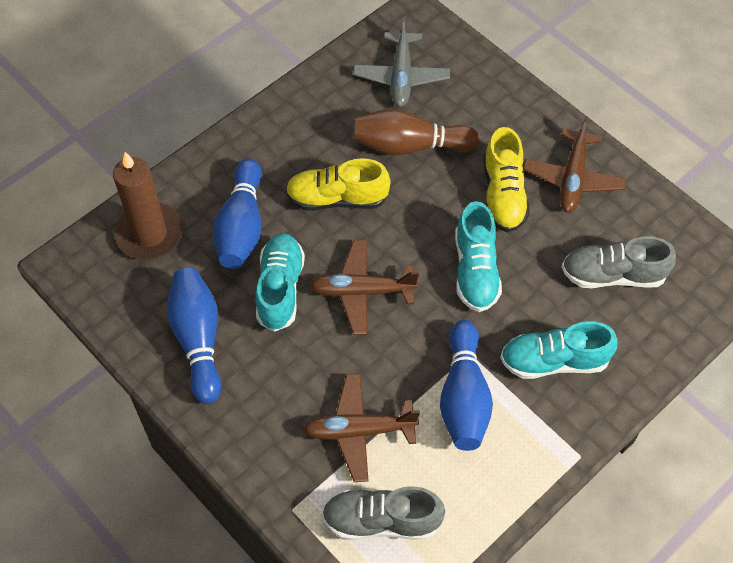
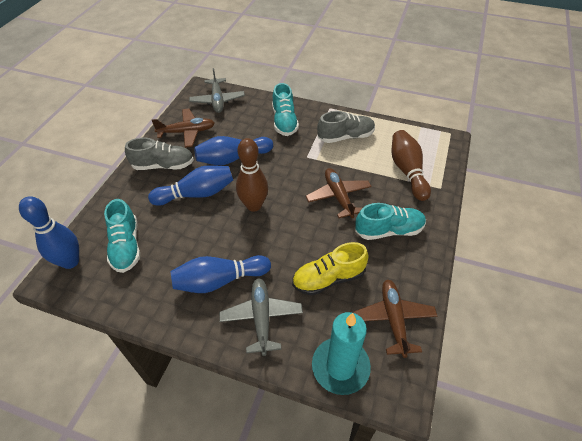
blue bowling pin: [167,268,222,404] [213,158,262,269] [440,320,493,451] = 3 -> [19,196,79,269] [148,165,233,206] [170,255,271,293] [194,136,273,165] = 4
brown bowling pin: [353,109,480,155] = 1 -> [236,138,268,212] [392,130,431,201] = 2
brown candle: [113,152,184,260] = 1 -> none = 0
grey plane: [353,17,450,107] = 1 -> [189,68,245,113] [219,278,303,356] = 2
turquoise candle: none = 0 -> [312,312,371,395] = 1
yellow shoe: [286,158,391,211] [483,127,530,232] = 2 -> [292,242,369,295] = 1

